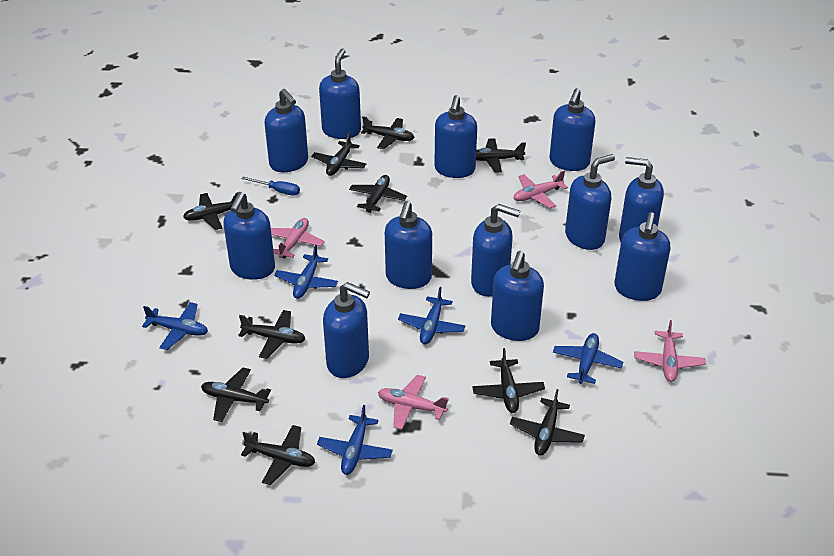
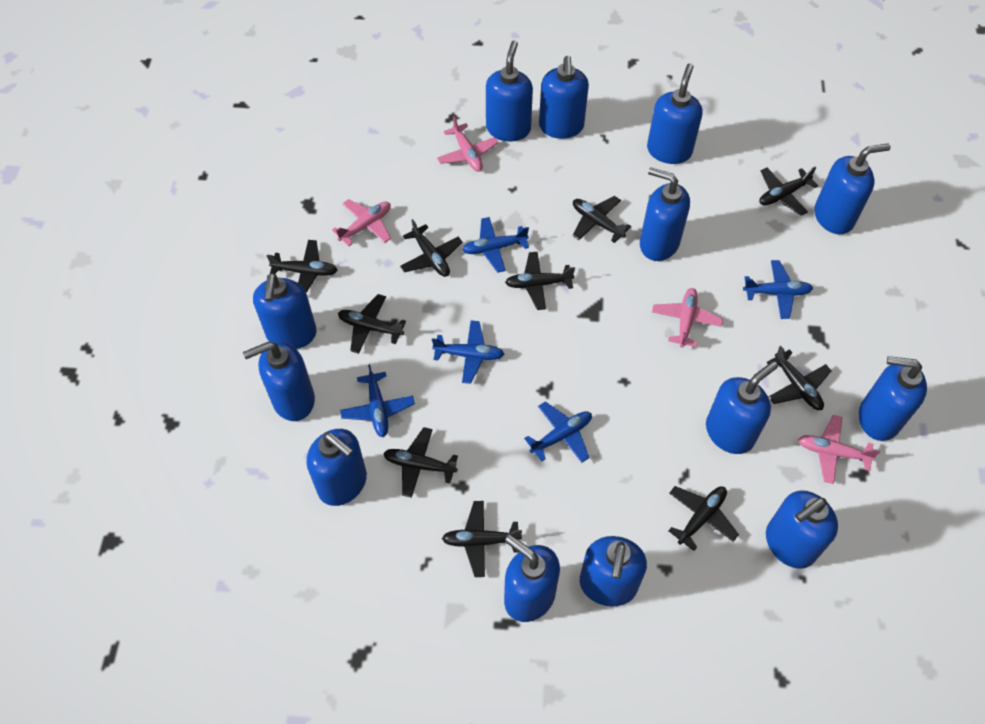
blue screwdriver: [241,176,300,196] = 1 -> none = 0
blue soap dispenser: [223,192,275,280] [264,89,308,172] [319,48,361,139] [323,282,370,378] [385,201,432,289] [434,95,477,178] [471,204,520,297] [491,251,544,341] [549,88,596,171] [565,154,615,250] [614,212,670,301] [619,157,664,242] = 12 -> [243,342,315,421] [253,273,317,349] [307,429,367,506] [486,40,533,141] [504,535,560,622] [539,56,589,139] [580,536,647,606] [640,167,690,261] [647,63,702,164] [706,361,778,454] [766,490,838,569] [815,143,891,235] [859,356,927,441] = 13

